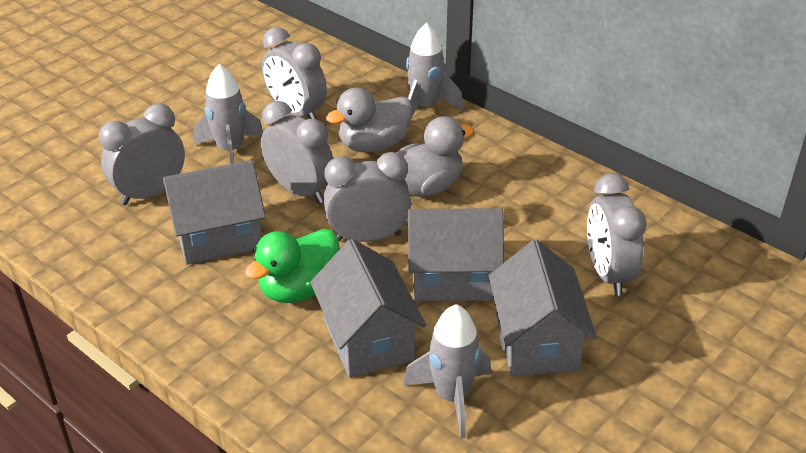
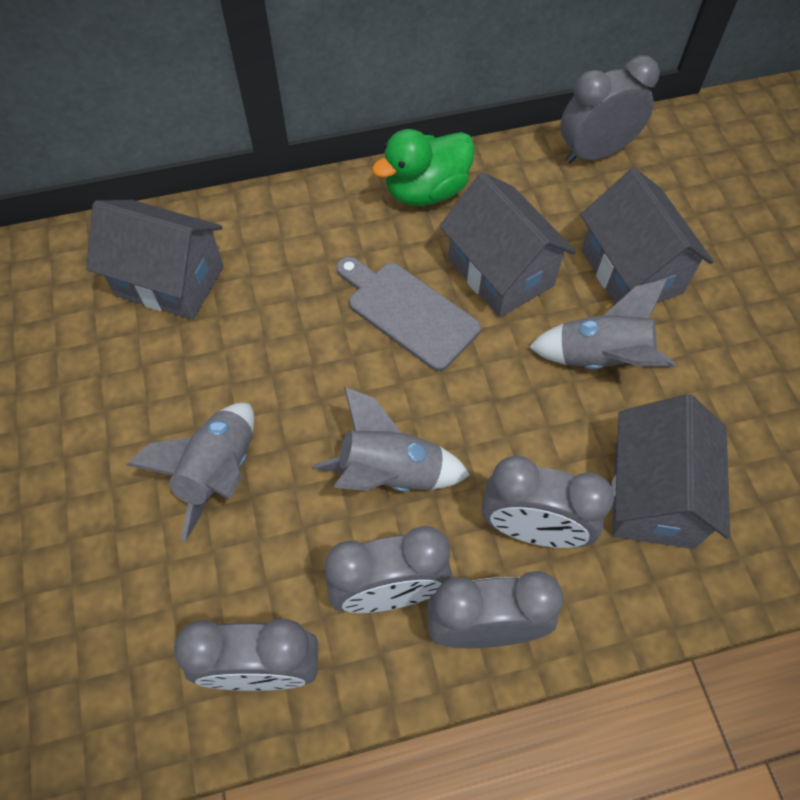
grey cutting board: none = 0 -> [336,257,481,371] = 1
grey duck: [326,88,412,153] [396,116,474,197] = 2 -> none = 0

